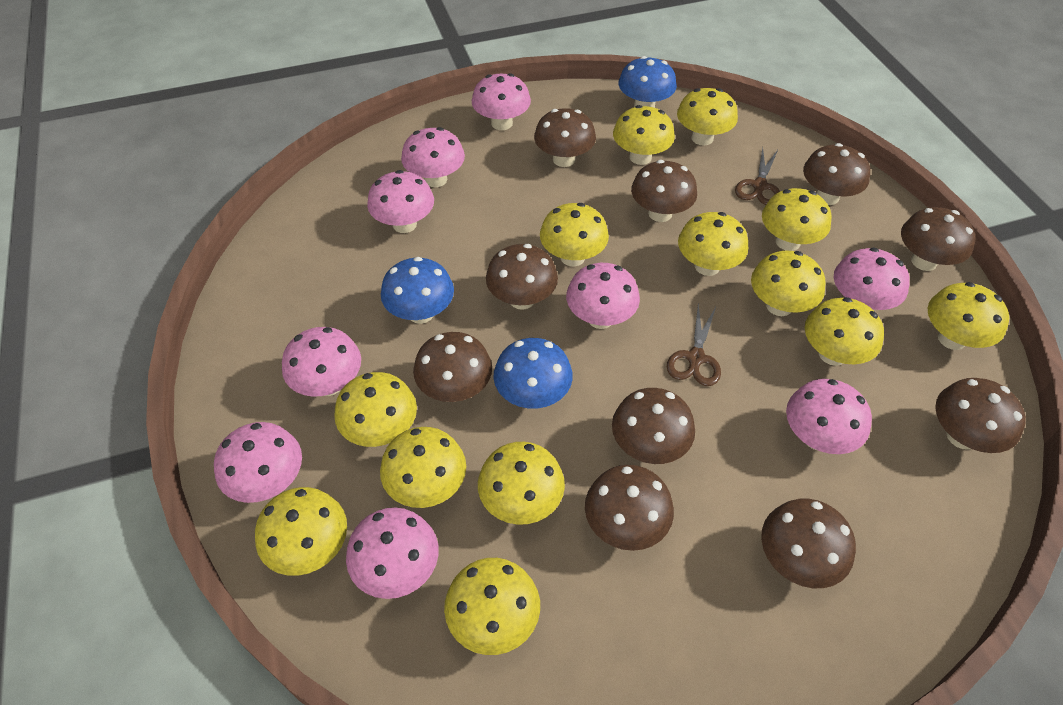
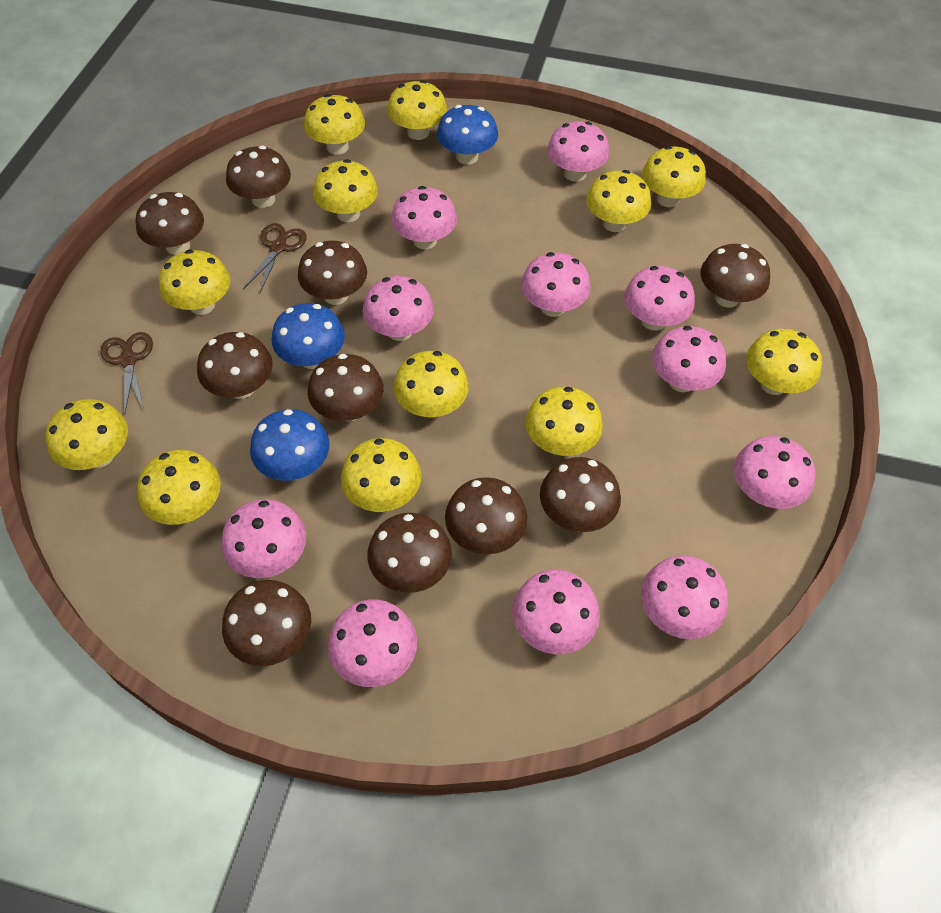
pink mushroom: [214,422,302,503] [282,327,361,397] [346,507,439,599] [367,170,434,233] [401,127,465,187] [472,73,531,130] [566,263,640,329] [786,379,872,454] [834,247,910,310] = 9 -> [221,499,306,578] [327,599,417,687] [363,276,434,341] [391,186,457,249] [512,570,600,654] [521,252,591,317] [547,121,609,182] [624,266,695,331] [641,555,728,639] [652,326,726,392] [734,436,815,509] = 11
yellow mushroom: [255,487,347,576] [334,372,417,447] [380,427,466,508] [444,558,540,655] [478,442,565,525] [540,203,609,267] [613,105,675,165] [677,88,738,145] [678,212,748,276] [751,251,826,316] [762,188,832,251] [805,297,884,366] [928,282,1009,350] = 13 -> [46,399,128,470] [137,450,221,525] [159,250,230,315] [304,94,365,155] [313,159,378,222] [341,438,421,512] [387,80,447,140] [393,351,469,418] [526,387,603,456] [586,170,651,232] [642,146,706,207] [746,329,822,395] = 12

